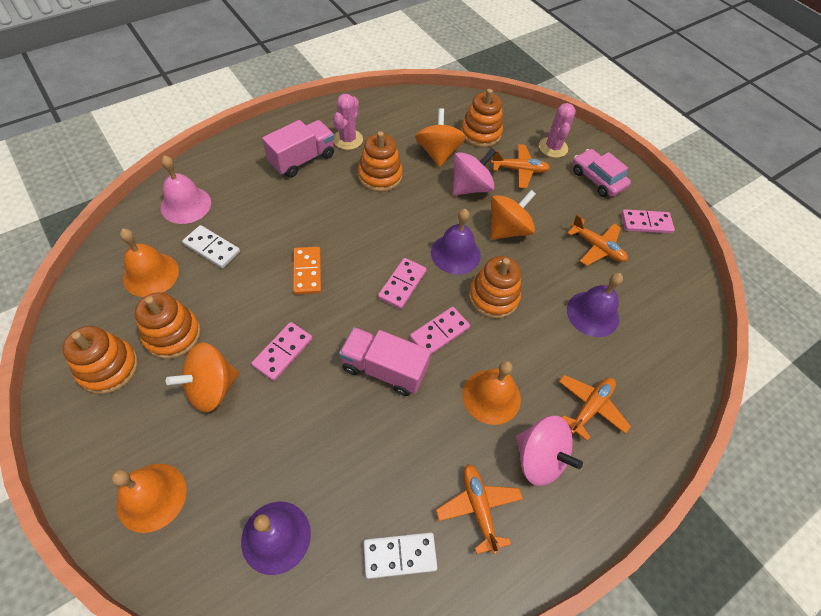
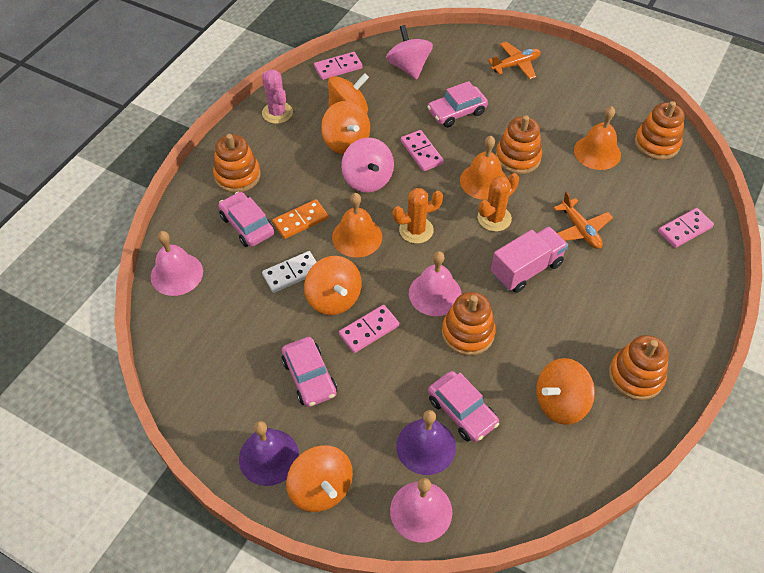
orange cactus: none = 0 -> [393,188,443,244] [478,173,519,232] = 2
orange plane: [436,464,523,554] [491,144,550,189] [559,375,631,441] [567,215,628,266] = 4 -> [488,42,541,79] [554,191,613,249] = 2
orange spinning top: [166,342,239,412] [415,108,466,167] [491,190,536,240] = 3 -> [286,445,353,512] [304,256,362,315] [321,101,370,154] [328,73,369,113] [536,358,595,425] = 5
pink bell: [160,155,211,224] = 1 -> [151,231,203,296] [390,478,452,543] [409,251,462,316] = 3
pink cactus: [333,94,363,150] [539,103,576,158] = 2 -> [262,69,293,124] = 1
pink car: [573,149,631,197] = 1 -> [218,192,274,247] [282,337,337,407] [427,81,488,127] [428,371,499,442] = 4
pink truck: [262,120,334,178] [339,327,431,396] = 2 -> [491,226,568,293] = 1
purple bell: [241,502,311,575] [431,209,481,275] [567,273,623,337] = 3 -> [239,421,299,486] [396,410,456,475] = 2
white domino: [182,225,240,268] [363,532,438,579] = 2 -> [262,251,316,293] = 1

